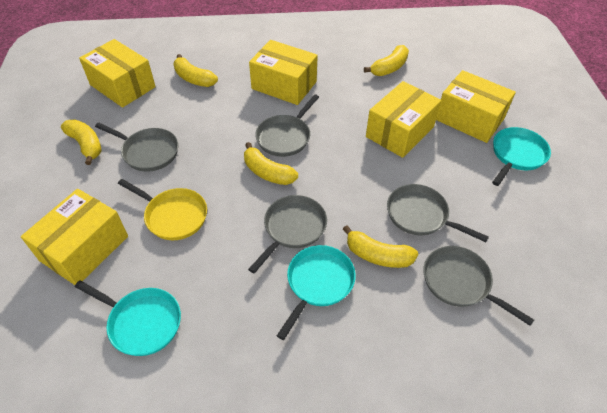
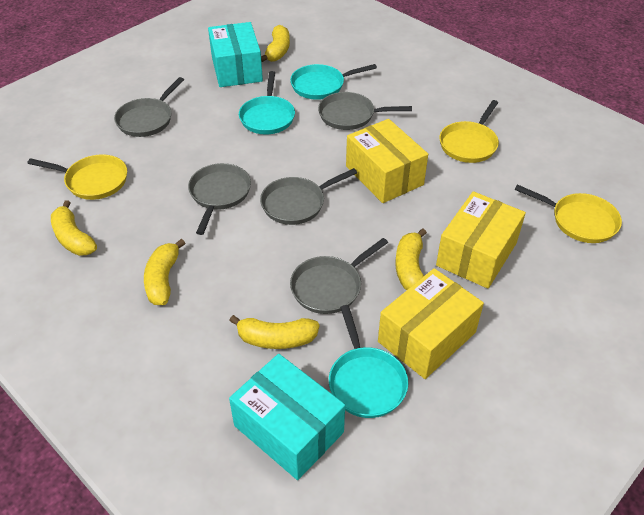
turquoise box: none = 0 -> [208,22,263,87] [229,354,345,480] = 2
yellow box: [21,189,128,285] [79,39,156,108] [249,40,318,105] [366,81,441,158] [436,70,516,143] = 5 -> [346,119,428,203] [378,268,484,379] [436,191,526,289] = 3
yellow pan: [118,179,207,240] = 1 -> [27,154,127,200] [439,100,499,163] [515,184,622,243] = 3

